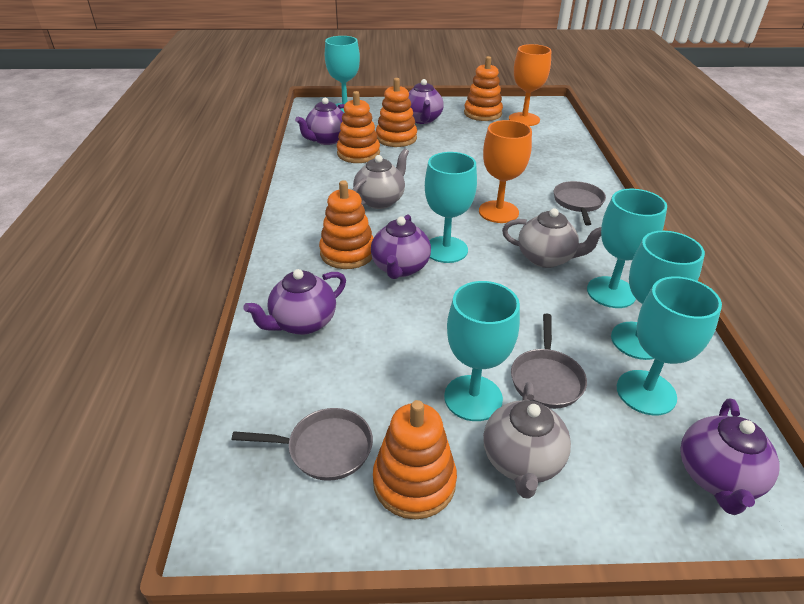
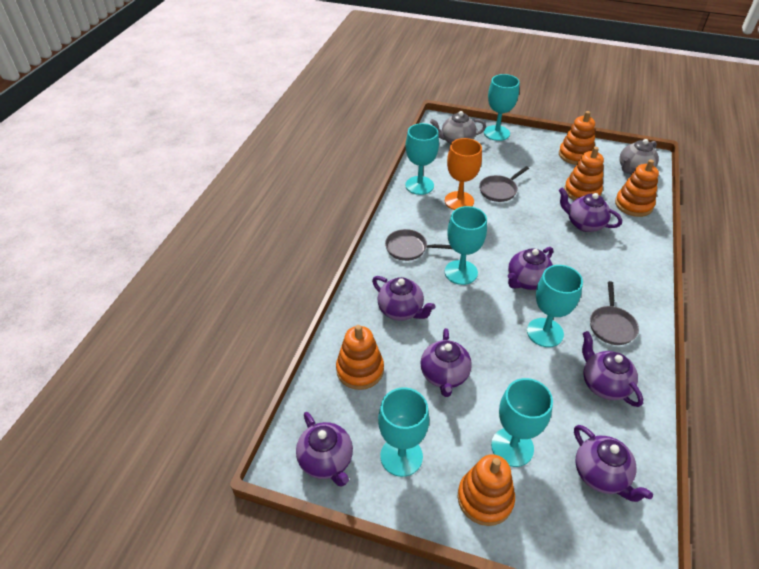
grey teapot: [353,148,409,209] [483,382,571,499] [502,208,601,268] = 3 -> [430,111,486,144] [619,139,659,175] = 2
orange goblet: [479,120,532,223] [509,44,551,126] = 2 -> [445,138,482,210] = 1
purple teapot: [243,269,346,335] [295,98,345,145] [371,214,431,279] [408,79,444,124] [681,398,779,515] = 5 -> [296,412,353,487] [372,276,436,321] [421,328,472,397] [508,247,553,290] [559,188,622,232] [574,425,653,502] [582,331,643,407] = 7

